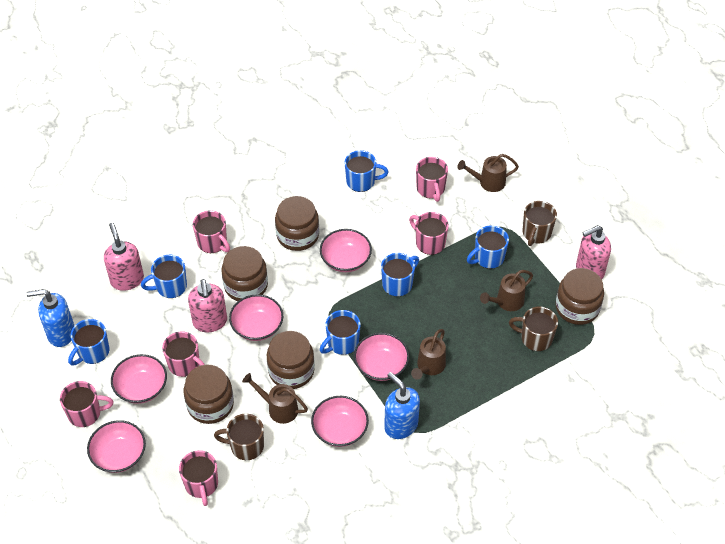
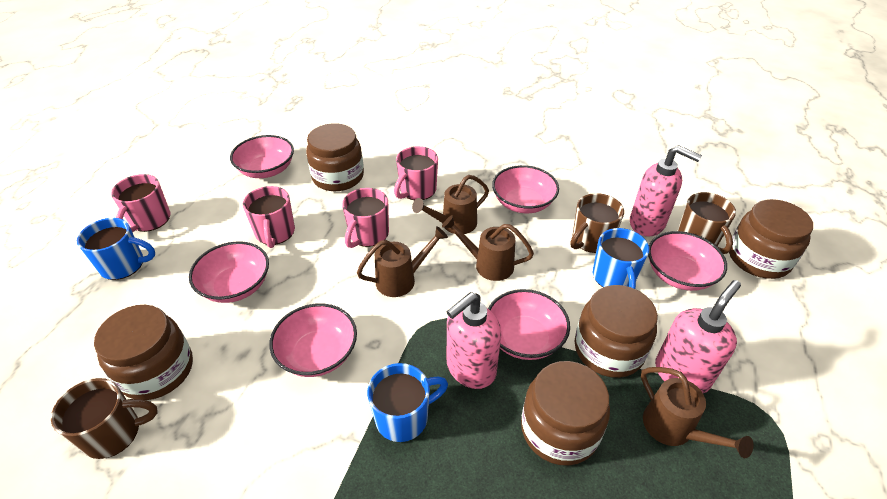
blue mug: [68,319,109,366] [141,255,187,298] [320,310,361,355] [344,150,389,192] [381,253,419,297] [467,225,509,269] = 6 -> [77,218,155,280] [367,363,448,442] [592,228,649,289] = 3
blue soap dispenser: [26,289,74,347] [384,372,420,439] = 2 -> none = 0
pink mug: [60,381,113,427] [162,332,205,377] [179,450,218,506] [193,210,230,253] [409,212,449,255] [416,157,448,202] = 6 -> [111,174,170,232] [243,186,295,248] [342,188,389,248] [394,146,438,200] = 4

